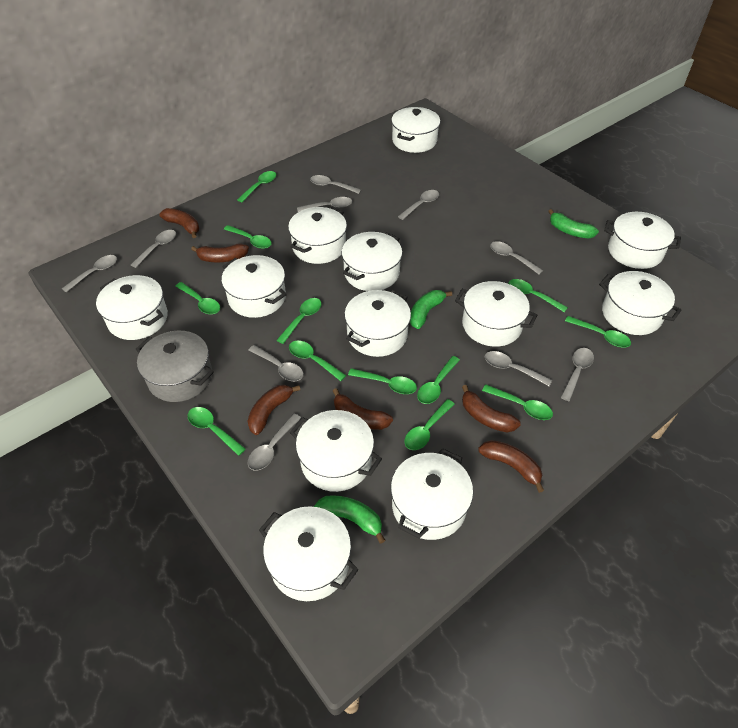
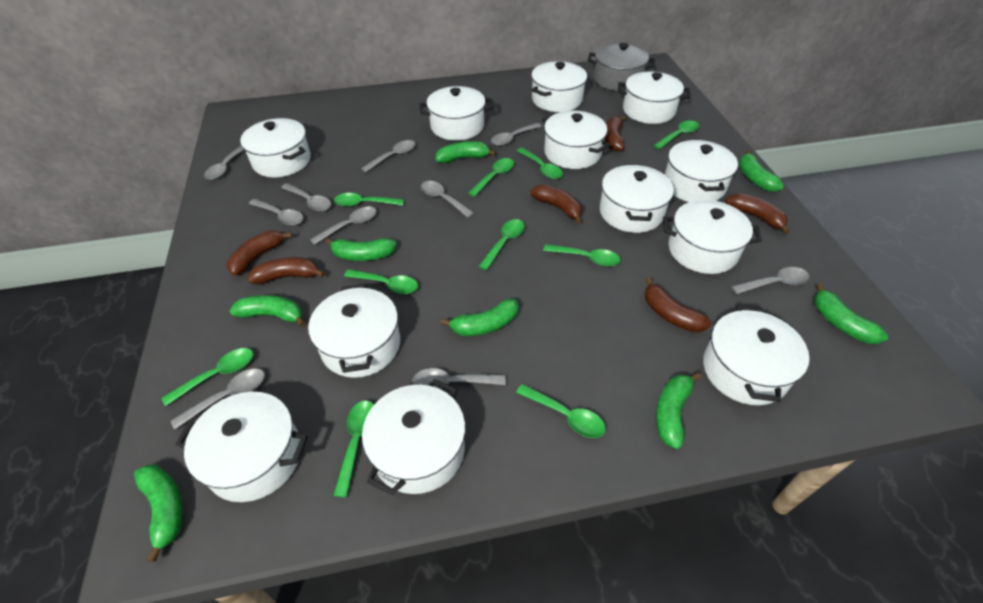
green banana: [314,495,385,544] [410,290,452,329] [548,209,599,238] = 3 -> [134,464,183,562] [230,295,306,326] [325,238,397,261] [436,141,496,163] [441,299,519,336] [656,372,701,449] [739,150,784,192] [814,283,888,344] = 8
green spoon: [175,282,220,315] [187,407,246,456] [224,225,272,249] [237,171,276,202] [277,298,321,344] [289,341,346,381] [348,368,417,394] [404,399,455,450] [417,356,460,404] [482,385,553,420] [508,279,568,312] [565,316,631,348] = 12 -> [162,348,253,406] [333,400,374,497] [334,193,404,207] [344,269,418,294] [468,158,514,197] [479,219,525,270] [516,384,606,438] [517,148,563,179] [543,244,620,267] [653,120,699,149] = 10

